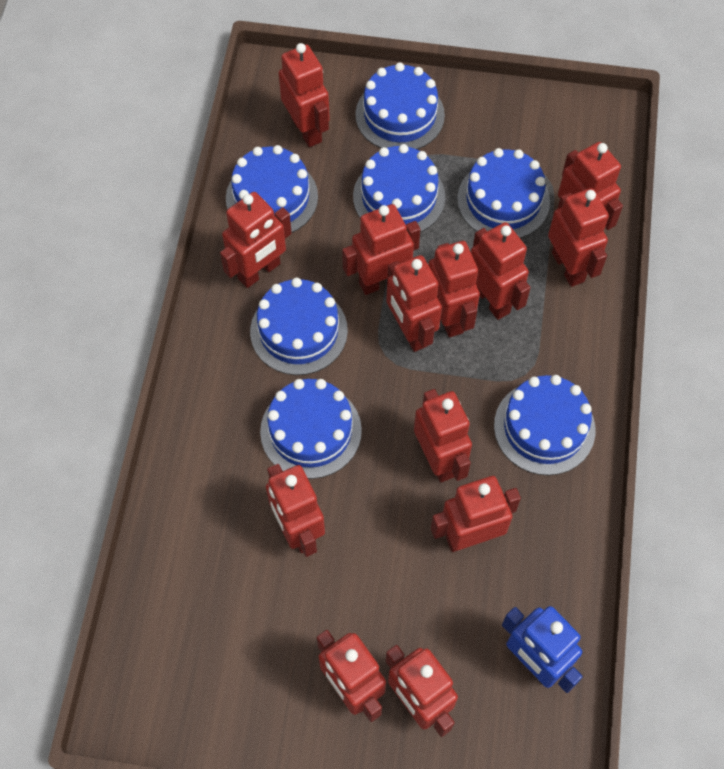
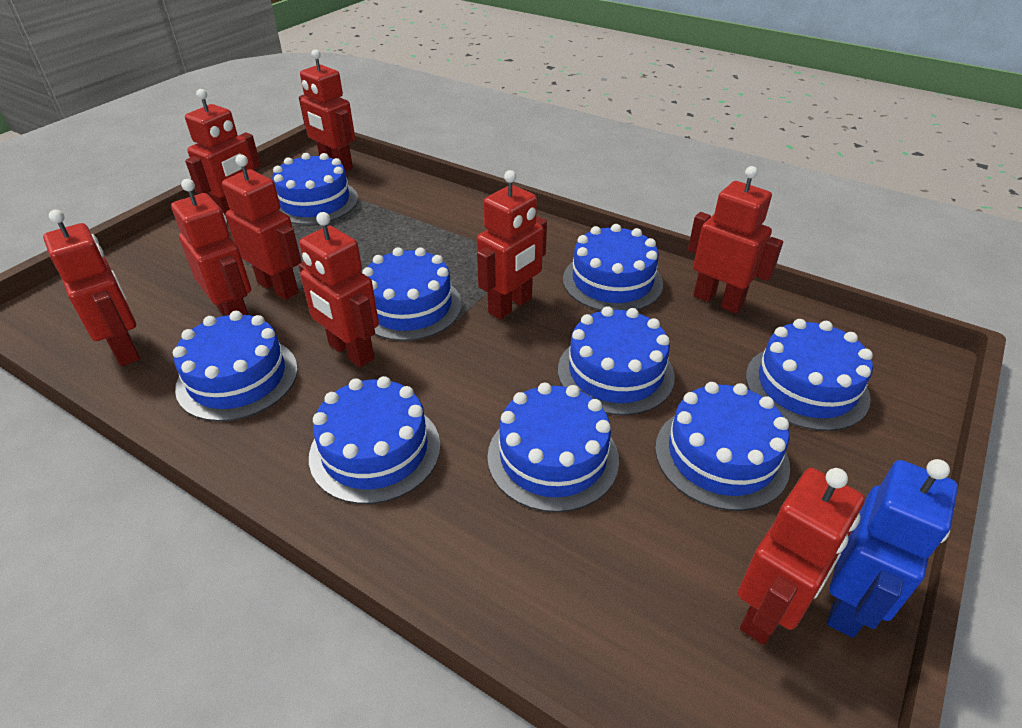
blue cake: [226,145,318,233] [250,277,348,375] [260,379,362,479] [353,144,445,232] [355,62,445,149] [457,148,550,238] [494,375,595,475] = 7 -> [173,311,298,422] [272,153,358,225] [309,376,440,504] [362,247,462,341] [487,383,619,513] [558,306,675,416] [563,224,663,311] [655,382,790,511] [746,319,873,431] = 9
red robot: [220,192,292,288] [266,464,325,557] [279,43,330,147] [317,630,386,722] [342,204,420,295] [386,255,442,352] [386,645,458,737] [414,389,472,482] [428,241,480,337] [431,476,521,552] [471,222,531,320] [548,188,609,287] [558,142,623,230] = 13 -> [43,210,140,366] [171,179,251,316] [185,89,261,222] [222,154,302,300] [299,49,355,172] [299,212,379,367] [477,170,547,320] [688,166,783,314] [738,468,865,645] = 9

